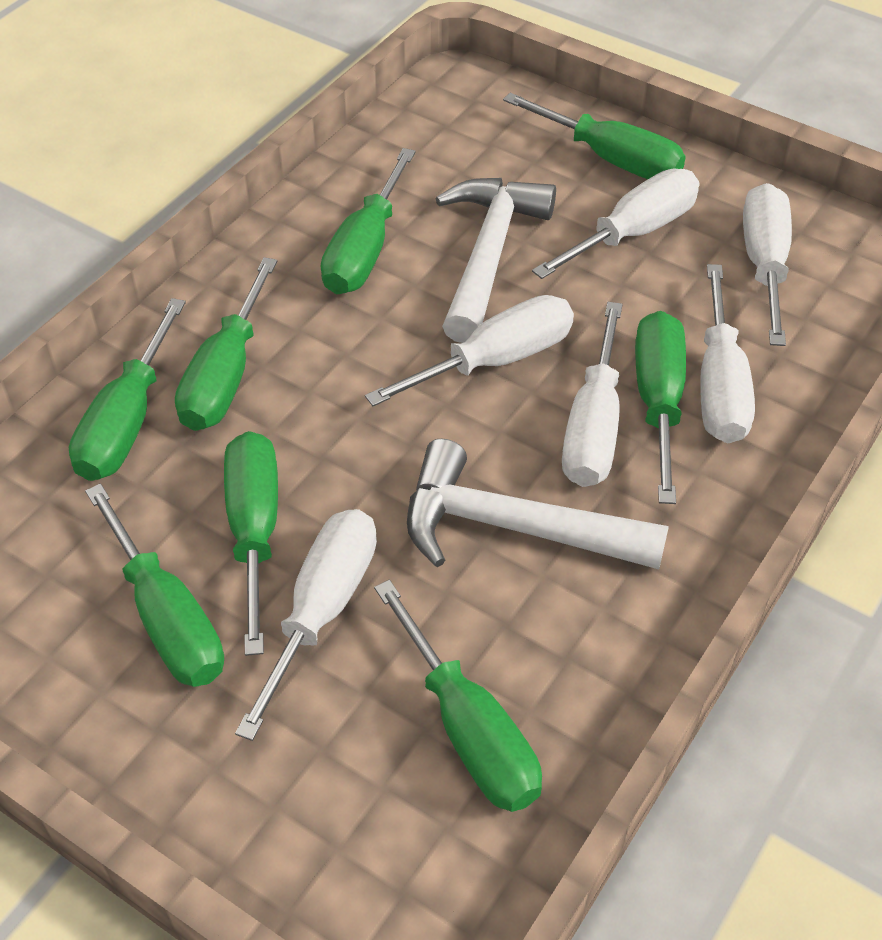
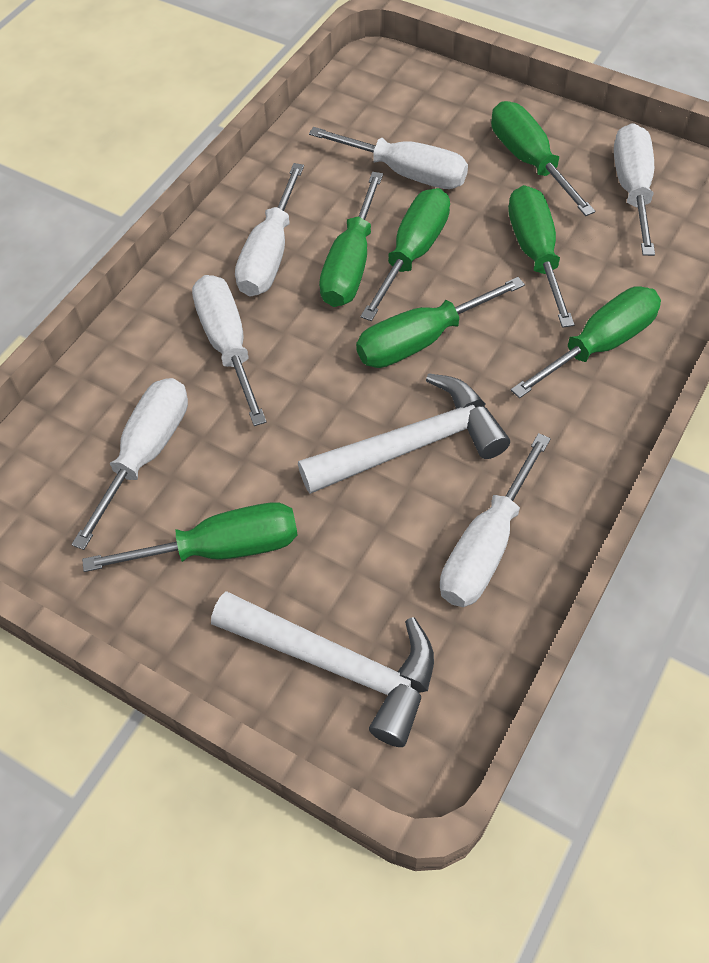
green screwdriver: [69,298,186,481] [85,484,224,687] [175,257,277,431] [224,431,278,656] [321,148,416,294] [374,580,542,812] [503,93,686,179] [635,311,686,504] = 8 -> [82,502,298,572] [319,172,383,307] [356,277,525,368] [360,188,450,321] [491,101,595,216] [508,185,575,328] [511,286,661,398] = 7

